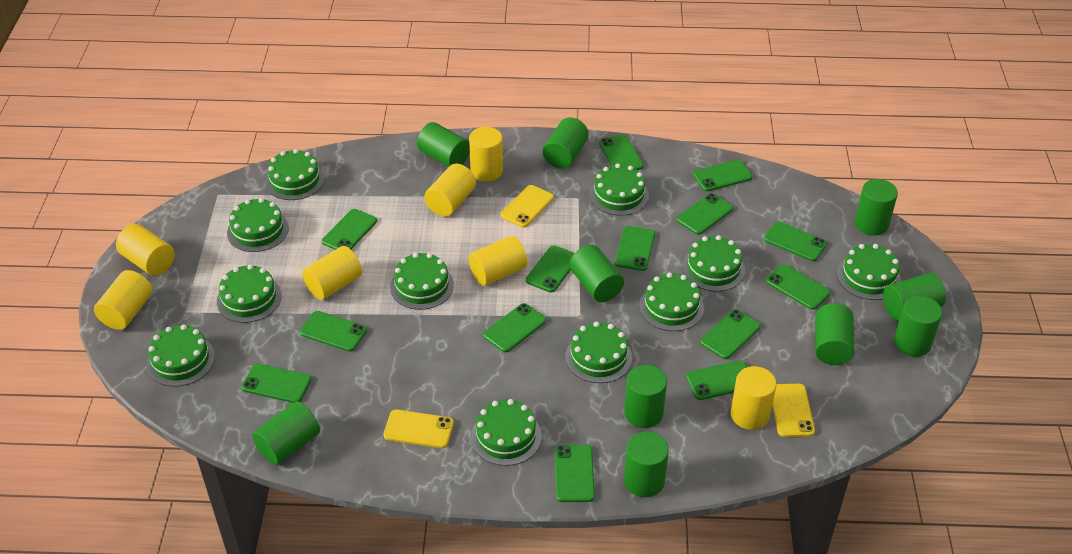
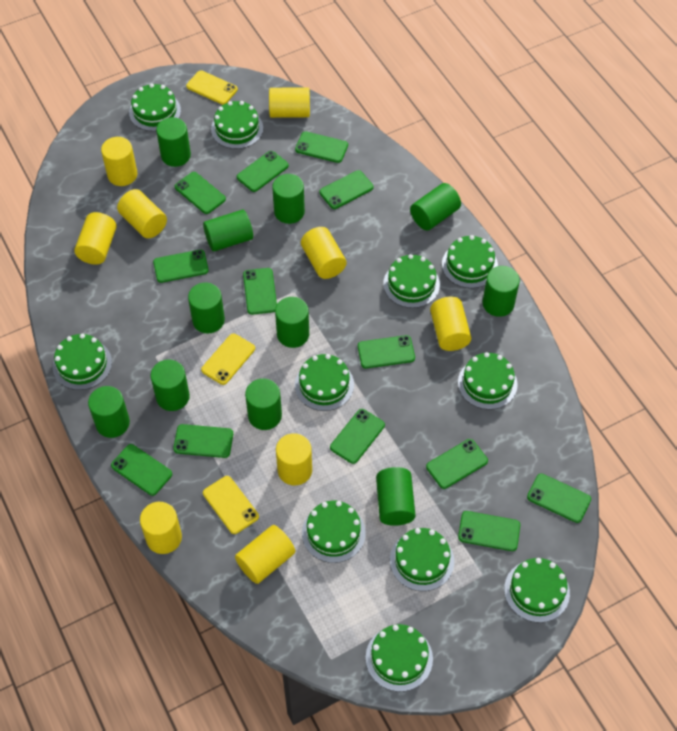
green cylinder: [252,401,320,465] [417,122,470,167] [543,117,589,169] [569,245,624,302] [624,365,667,428] [624,432,669,497] [815,303,854,365] [855,179,898,236] [883,273,946,321] [894,296,942,357] = 10 -> [88,386,130,438] [150,360,190,411] [156,117,191,167] [188,282,225,333] [203,210,253,251] [245,378,282,430] [272,174,305,224] [275,297,309,348] [376,467,416,526] [410,183,461,231] [483,266,520,317] = 11
green phone: [241,363,311,403] [300,311,367,352] [322,209,377,250] [483,303,546,352] [526,245,575,293] [555,445,595,502] [599,135,644,170] [615,226,655,271] [677,193,733,235] [686,360,747,400] [693,160,752,191] [700,309,761,359] [764,222,827,261] [766,264,830,310] = 14 -> [111,444,172,496] [153,250,209,283] [173,424,233,458] [175,172,226,214] [237,151,289,192] [243,268,277,315] [295,131,348,163] [319,170,373,209] [330,409,385,464] [358,335,415,369] [426,439,488,489] [458,511,520,551] [527,474,591,523] = 13
yellow cylinder: [94,270,152,330] [116,224,174,276] [302,246,362,300] [424,164,476,217] [469,127,503,181] [469,236,527,286] [731,366,776,430] = 7 -> [74,212,117,265] [101,137,137,186] [117,189,167,238] [140,502,182,554] [235,525,295,584] [269,87,310,118] [276,433,312,485] [301,227,347,279] [430,297,471,351] = 9

